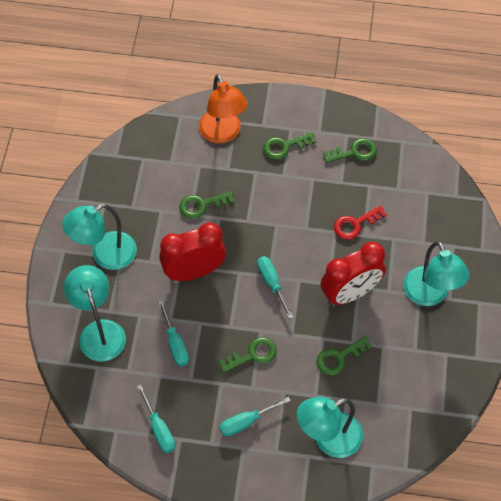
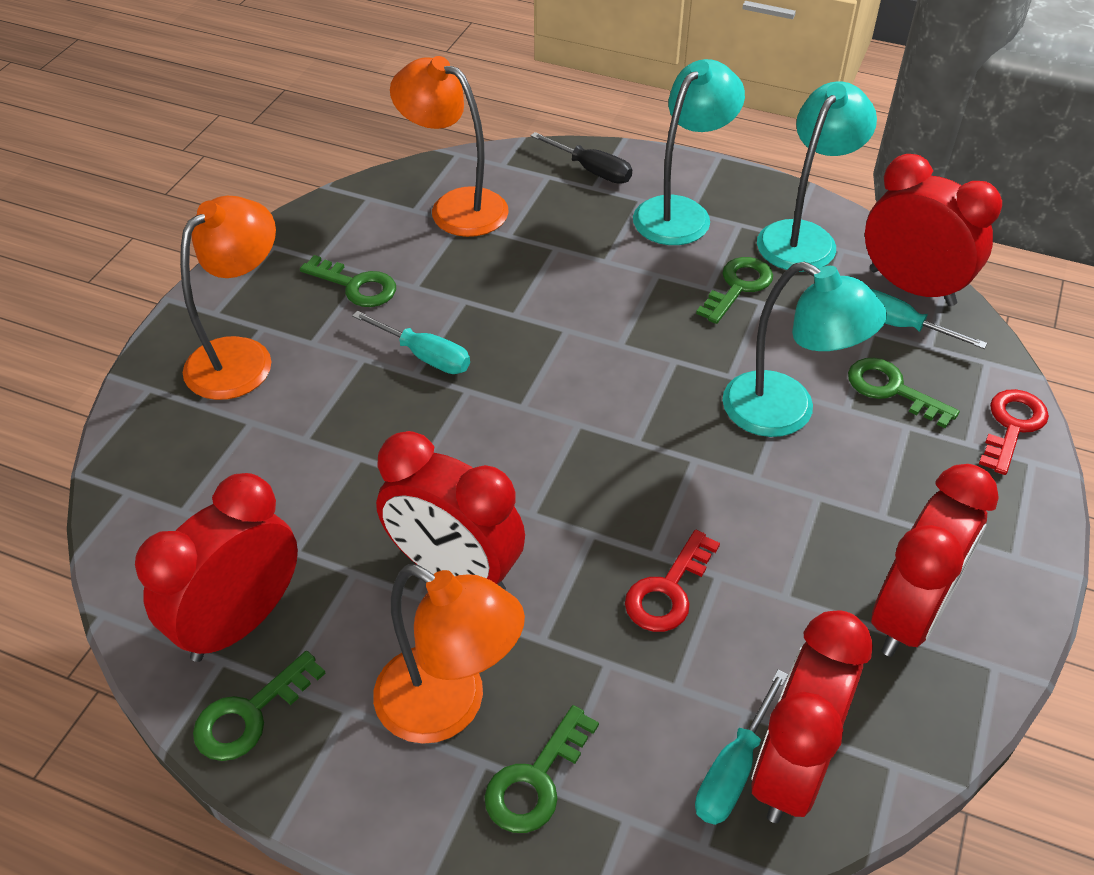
black screwdriver: none = 0 -> [530,132,632,184] = 1
orange lamp: [199,74,248,143] = 1 -> [180,196,276,400] [373,564,525,744] [390,56,509,237] = 3
red clock: [159,222,226,281] [321,242,386,305] = 2 -> [135,473,298,662] [376,431,525,590] [751,610,873,823] [865,154,1002,306] [871,464,999,657] = 5
red key: [334,205,387,240] = 1 -> [625,530,720,632] [979,389,1049,475] = 2
turquoise lamp: [62,204,137,270] [64,265,126,362] [297,397,363,458] [403,241,470,306] = 4 -> [633,59,745,245] [723,262,887,437] [757,81,877,272] = 3
turquoise screwdriver: [137,385,175,453] [158,300,189,366] [220,397,291,436] [257,256,293,319] = 4 -> [352,311,470,374] [695,670,788,825] [871,289,987,349] = 3

